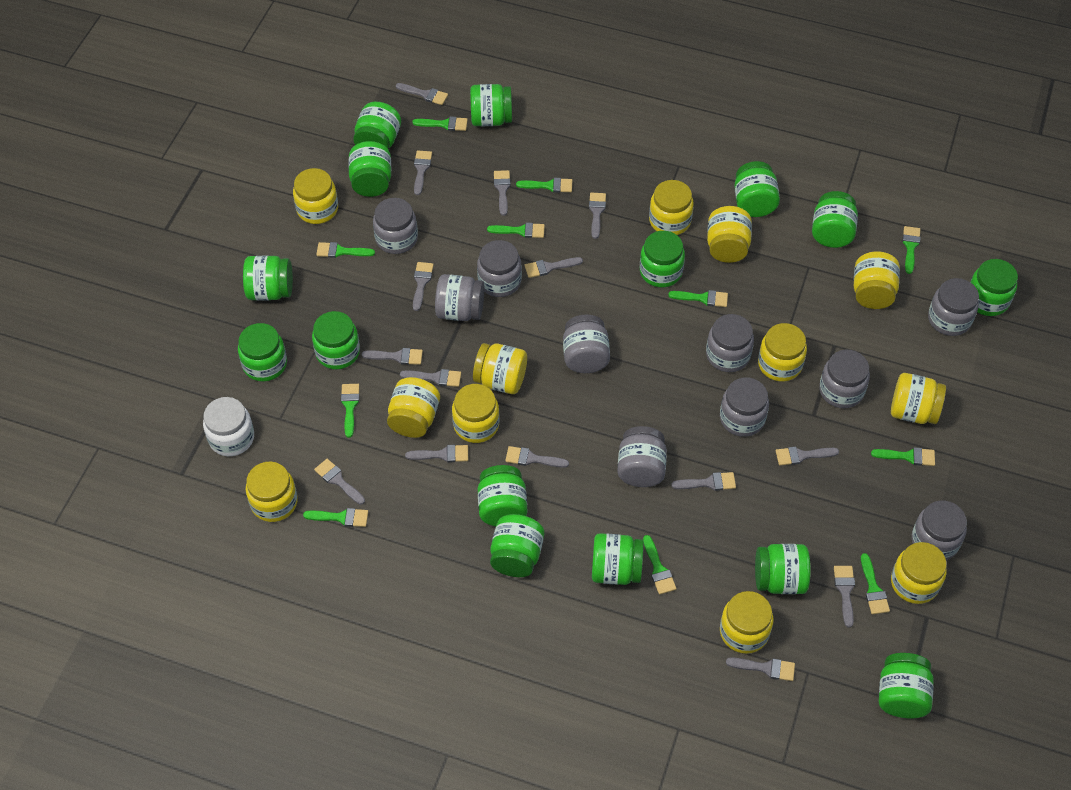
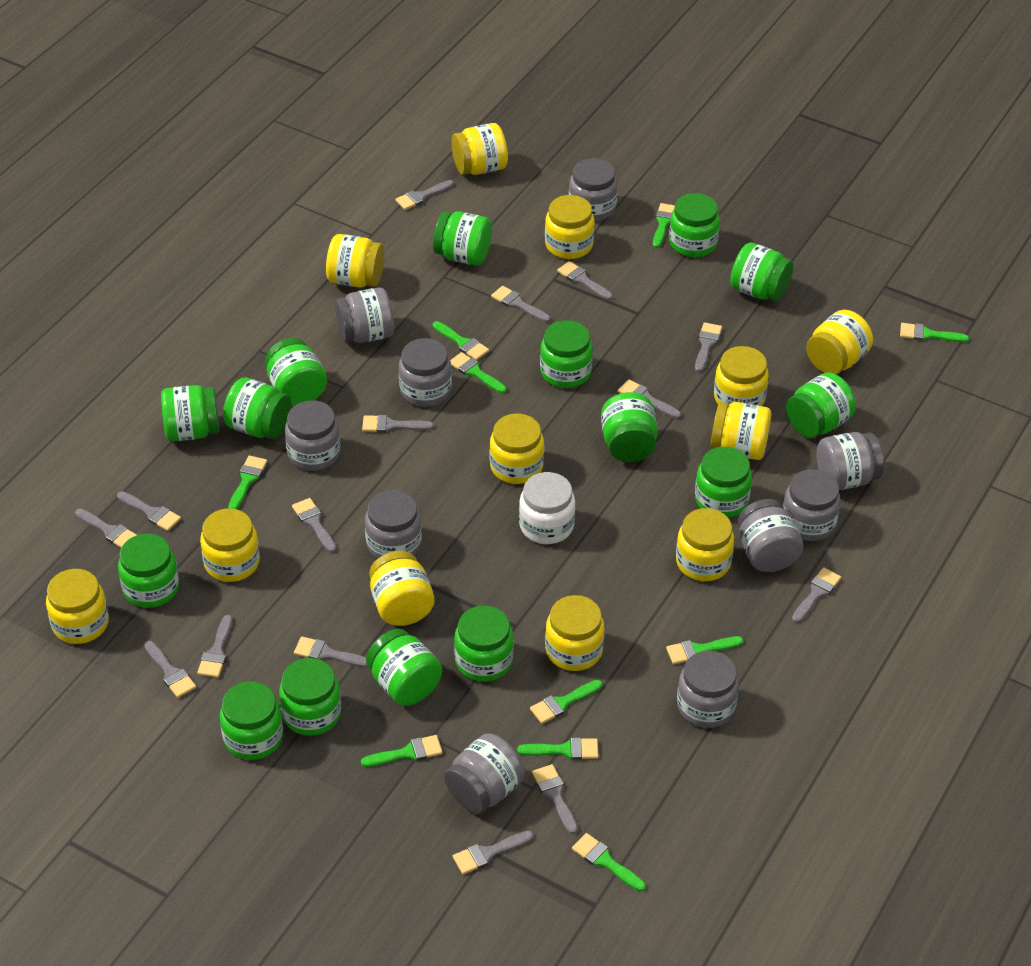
green brush: [303,508,368,527] [316,242,375,258] [341,384,359,438] [412,116,468,131] [487,222,545,238] [516,178,572,193] [643,535,677,595] [668,290,728,307] [861,553,890,614] [871,447,935,466] [902,226,920,274] = 11 -> [229,455,267,509] [361,735,443,767] [433,321,489,360] [450,352,507,393] [517,737,599,760] [530,679,603,724] [572,833,646,891] [653,203,675,248] [666,636,743,664] [900,323,969,342] = 10

